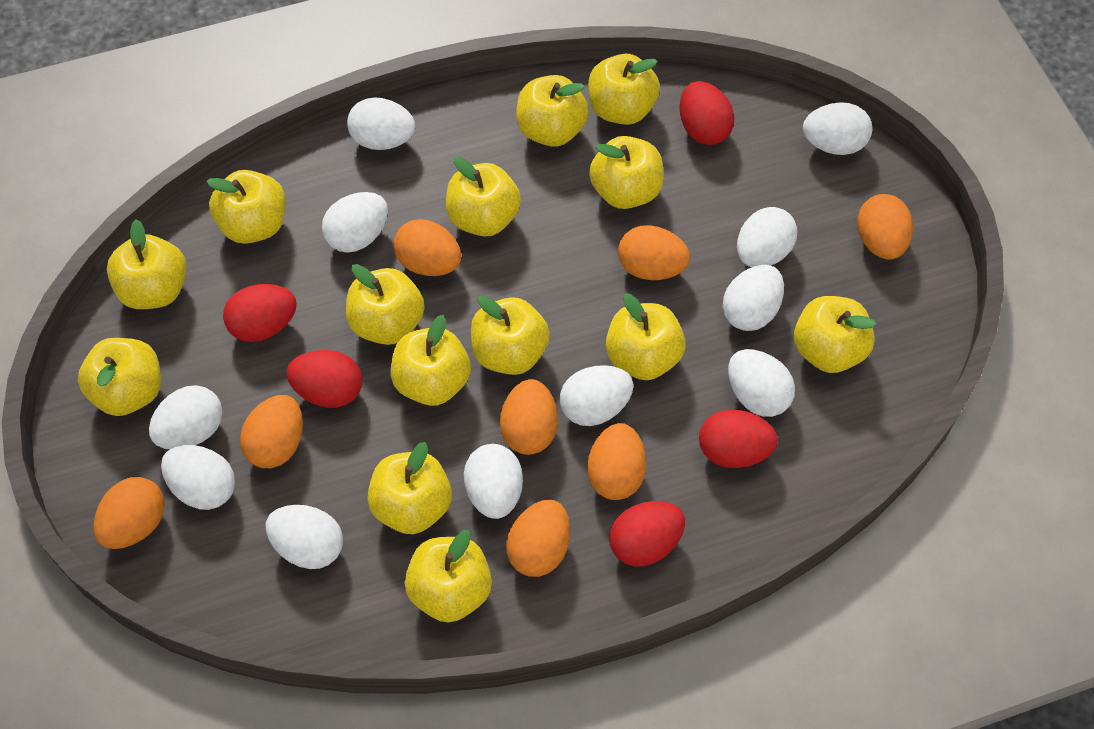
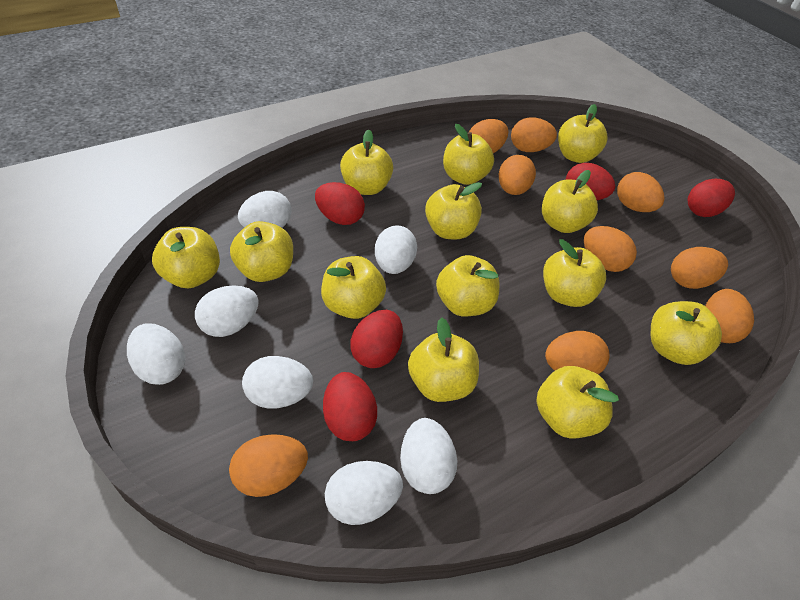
orange egg: [94,477,165,549] [240,395,303,468] [393,219,461,276] [500,379,558,455] [506,500,570,577] [587,423,646,500] [618,225,690,280] [857,194,913,260] = 8 -> [229,434,308,497] [469,119,508,153] [499,155,536,195] [511,117,557,152] [545,331,609,374] [584,226,637,272] [617,172,665,212] [671,247,728,289] [705,289,754,343] = 9
white egg: [149,385,223,449] [161,445,235,510] [265,505,343,569] [322,192,388,253] [347,97,415,150] [464,444,523,519] [560,365,633,426] [723,265,784,331] [728,349,795,417] [737,207,798,267] [803,102,872,155] = 11 -> [127,323,186,385] [195,285,259,337] [238,191,292,228] [242,356,313,409] [325,461,403,525] [375,225,417,274] [400,418,457,494] = 7
yellow apple: [78,338,161,416] [107,219,187,309] [206,170,286,244] [346,264,424,345] [367,442,452,534] [391,315,471,406] [405,530,492,623] [446,156,521,237] [471,295,550,375] [516,75,589,147] [588,54,660,125] [589,136,664,209] [606,293,686,380] [794,296,876,373] = 14 -> [152,227,220,288] [230,221,293,282] [321,256,386,319] [340,129,393,195] [408,317,479,402] [425,182,482,239] [436,255,499,316] [443,124,494,185] [537,366,619,439] [542,170,598,233] [543,239,606,307] [558,104,607,163] [651,301,722,365] = 13

